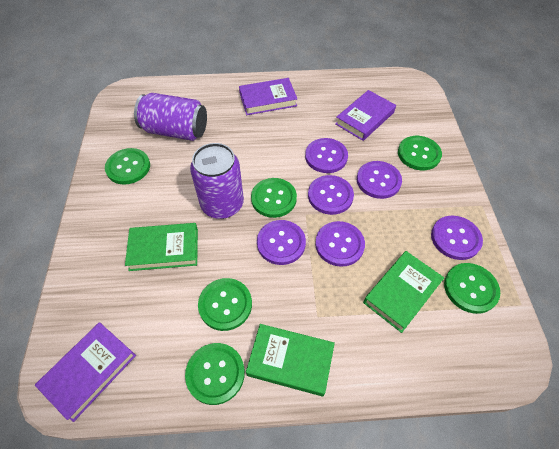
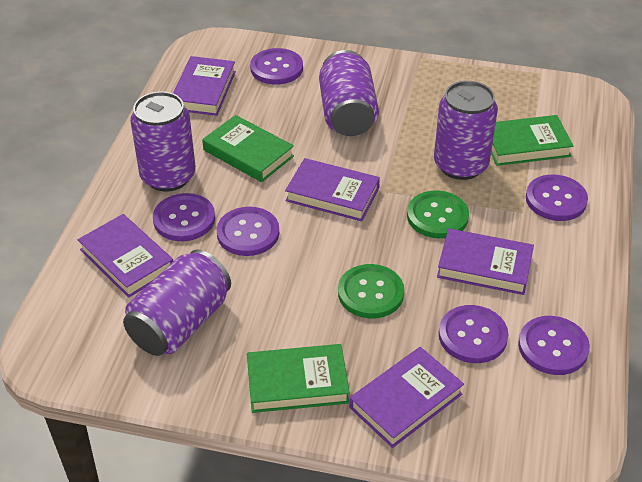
green button: [105,148,150,185] [185,343,245,405] [198,278,252,331] [251,178,297,218] [398,136,442,170] [444,263,500,314] = 6 -> [338,264,404,318] [407,190,469,238] = 2
purple book: [35,322,136,422] [239,78,297,115] [335,90,396,141] = 3 -> [78,214,173,298] [173,56,236,116] [285,158,380,221] [350,347,464,448] [437,229,534,295] = 5
purple can: [134,93,207,141] [190,143,244,219] = 2 -> [123,250,231,356] [130,92,196,191] [319,50,379,136] [434,81,498,180] = 4

